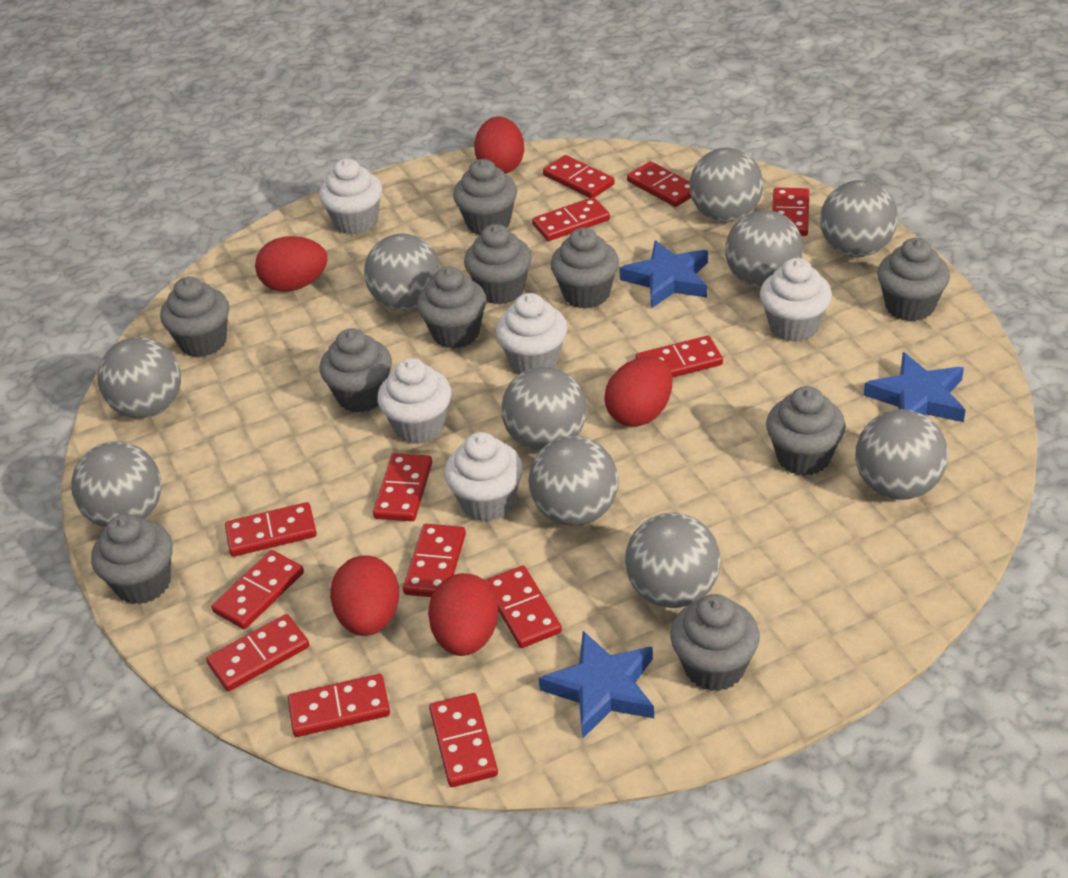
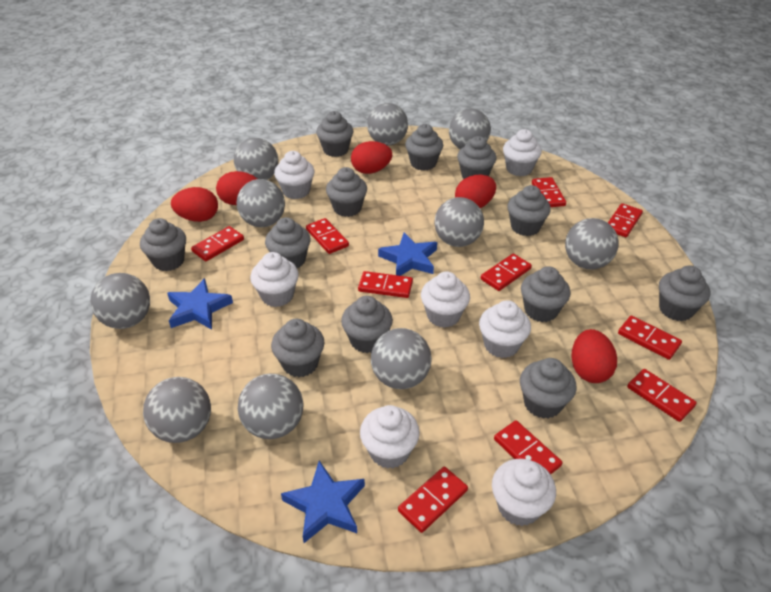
grey cupcake: [91,514,173,604] [160,276,229,357] [320,328,392,413] [417,266,487,349] [453,159,517,235] [464,224,532,304] [550,227,619,309] [670,594,760,691] [766,386,846,476] [877,238,950,321] = 10 -> [140,218,186,271] [265,217,311,268] [271,319,324,377] [316,111,353,157] [326,167,367,217] [341,296,393,353] [405,124,443,171] [457,136,496,179] [507,185,551,236] [520,358,577,419] [521,266,571,322] [659,265,710,321] = 12
red domino: [206,614,309,691] [211,550,304,629] [225,502,317,557] [288,674,390,737] [373,453,432,521] [403,524,466,597] [429,693,498,787] [485,566,562,648] [532,197,610,241] [543,155,615,198] [627,161,691,207] [636,336,723,378] [772,188,809,236] = 13 -> [191,226,244,261] [306,218,349,254] [358,271,413,298] [398,467,468,533] [481,254,532,291] [494,420,562,474] [532,177,566,207] [608,203,643,237] [618,316,682,360] [627,369,697,422] = 10
white cupcake: [319,159,382,235] [377,358,452,444] [444,432,523,521] [496,293,567,373] [760,258,832,342] = 5 -> [250,252,299,307] [274,151,315,199] [360,405,420,469] [421,271,470,328] [479,300,531,358] [492,459,556,526] [503,129,542,176] = 7

